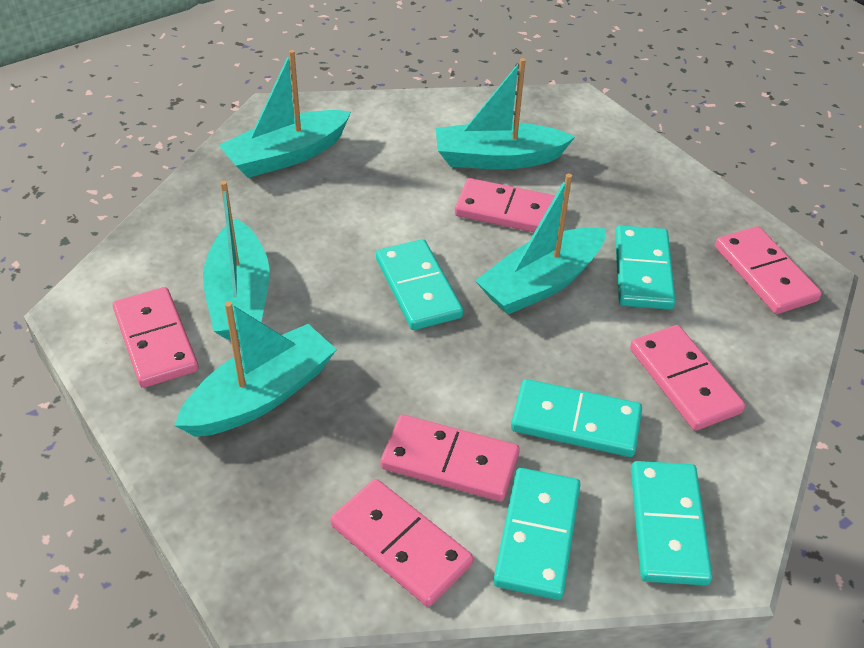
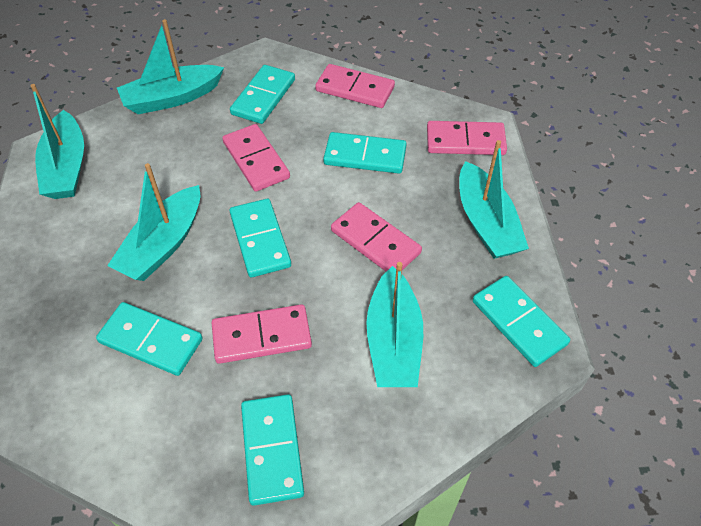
pink domino: [113,287,199,388] [330,479,473,607] [381,414,520,501] [455,178,555,232] [630,325,745,431] [715,226,822,314] = 6 -> [212,304,312,364] [222,124,290,192] [315,64,395,108] [331,202,422,272] [427,121,507,155] = 5
turquoise domino: [376,239,463,330] [493,468,581,600] [511,379,642,457] [615,225,676,310] [631,461,712,585] = 5 -> [96,302,203,376] [229,199,291,277] [230,65,295,124] [241,394,304,506] [323,132,407,174] [473,276,570,367] = 6

